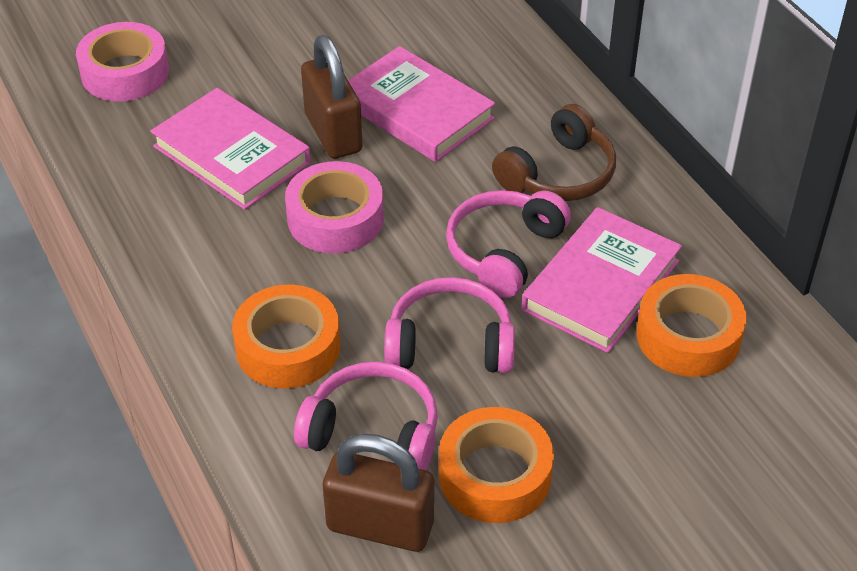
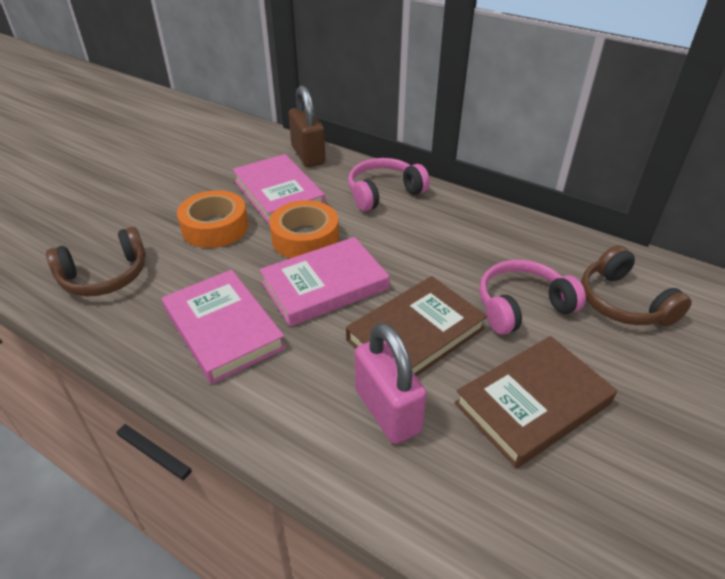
brown book: none = 0 -> [346,276,487,377] [454,336,617,468] = 2
brown headphones: [492,104,616,201] = 1 -> [46,227,146,297] [581,245,692,327] = 2
brown padlock: [301,35,363,159] [323,433,434,552] = 2 -> [289,85,325,167] = 1
orange tape: [232,285,340,388] [439,407,554,523] [636,274,747,377] = 3 -> [177,190,248,248] [269,200,339,258] = 2
pink headphones: [294,362,438,470] [385,277,515,373] [446,190,571,298] = 3 -> [348,158,430,211] [479,260,586,335] = 2
pink padlock: none = 0 -> [355,322,427,444] = 1
pink tape: [76,22,169,102] [285,161,384,253] = 2 -> none = 0

